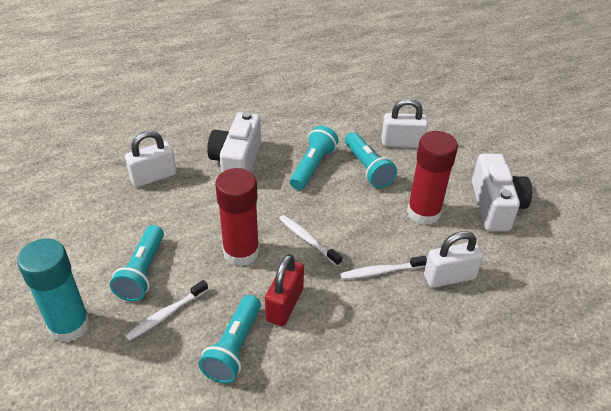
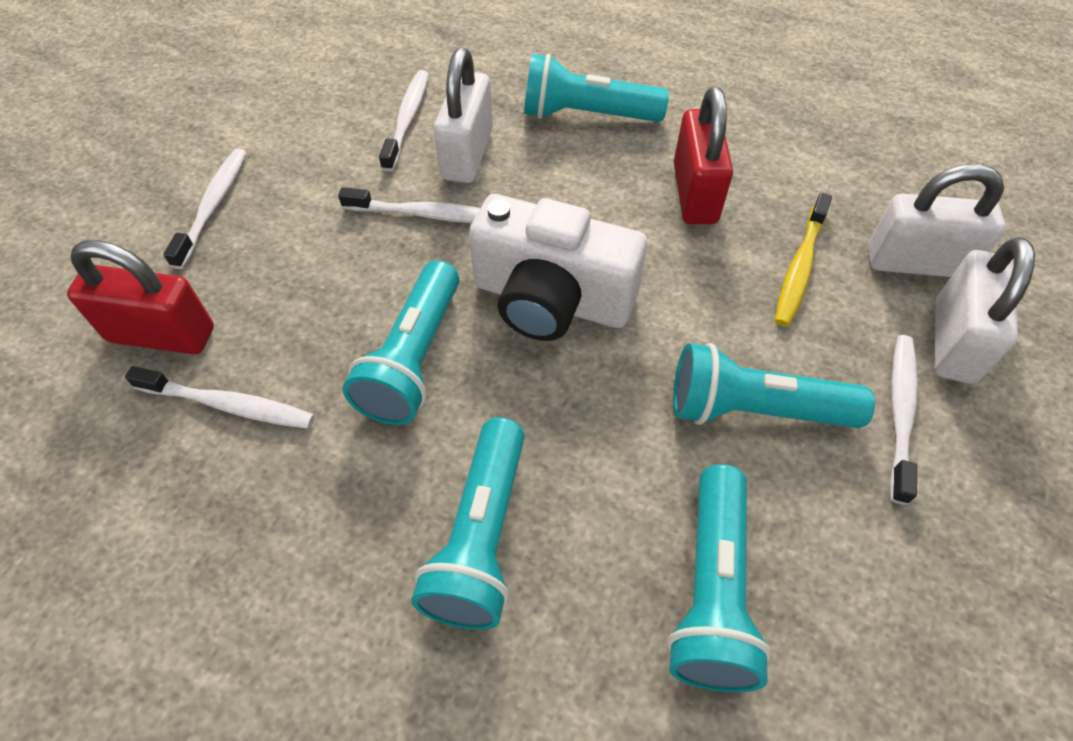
red glue stick: [215,168,259,266] [407,131,458,225] = 2 -> none = 0
red padlock: [265,254,304,326] = 1 -> [67,240,214,354] [674,87,733,224] = 2
turquoise flashlight: [110,225,164,302] [199,295,261,383] [290,126,339,190] [345,132,397,188] = 4 -> [343,260,459,425] [411,417,525,630] [524,54,669,122] [667,464,771,692] [673,343,875,428] = 5
turquoise glue stick: [17,239,90,343] = 1 -> none = 0
white camera: [207,112,261,173] [472,154,532,231] = 2 -> [469,194,647,341] = 1
white toothbrush: [125,280,208,341] [279,215,342,266] [340,256,427,280] = 3 -> [125,366,315,429] [163,149,246,269] [338,187,480,223] [379,70,428,172] [890,335,918,505] = 5
yellow toothbrush: none = 0 -> [775,193,832,326] = 1

